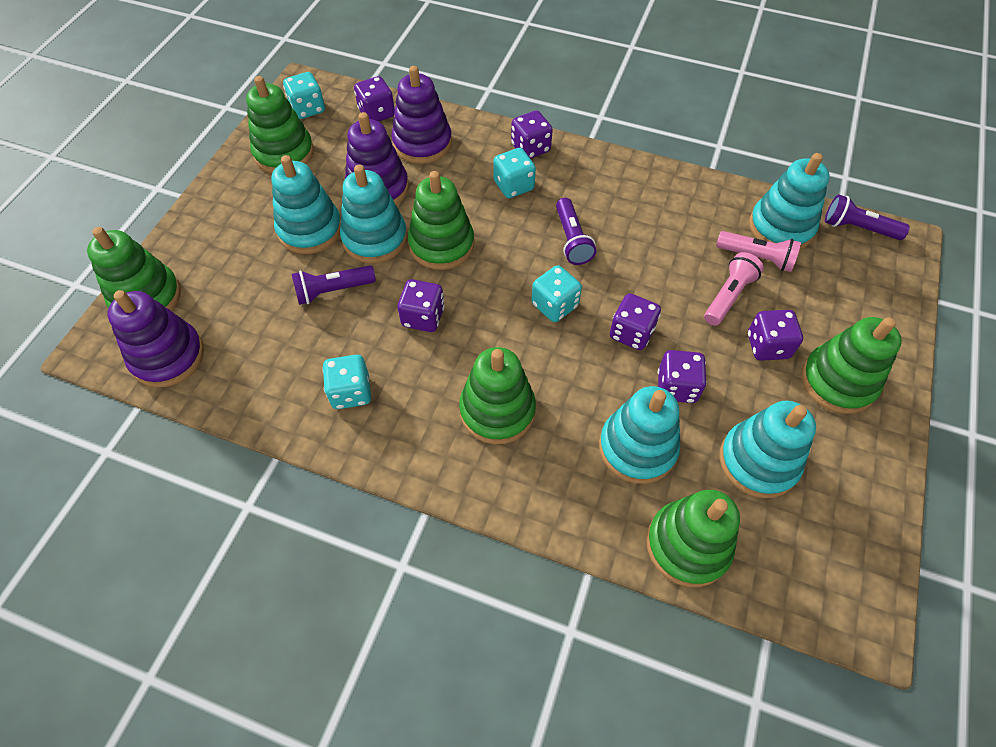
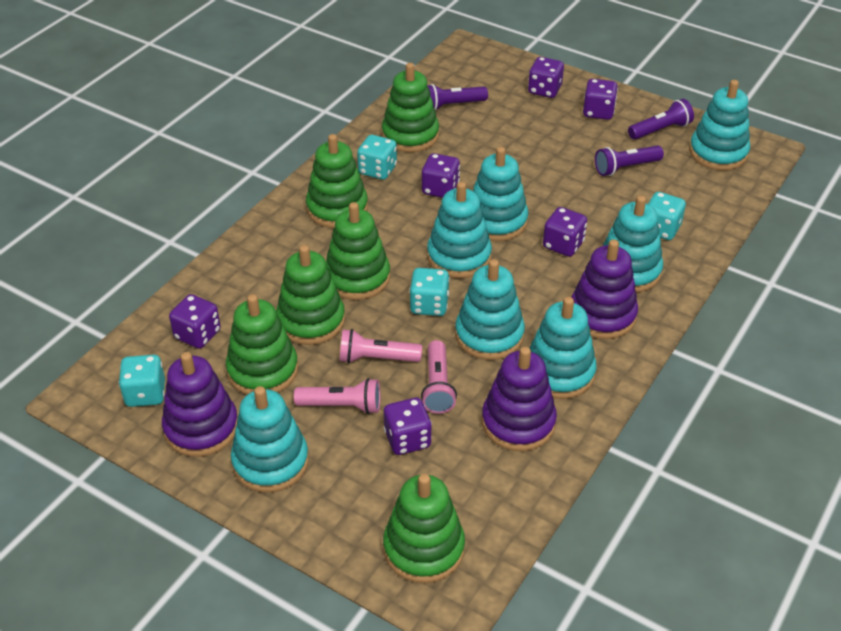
pink flashlight: [704,252,764,326] [716,231,801,272] = 2 -> [294,378,380,414] [340,329,422,363] [421,340,457,414] = 3
turquoise stacking toy: [272,155,341,254] [340,165,407,263] [599,386,680,484] [719,401,816,498] [749,153,830,249] = 5 -> [231,386,309,492] [427,181,492,278] [455,259,525,360] [473,147,528,241] [529,297,596,399] [603,195,663,293] [689,80,750,170] = 7

